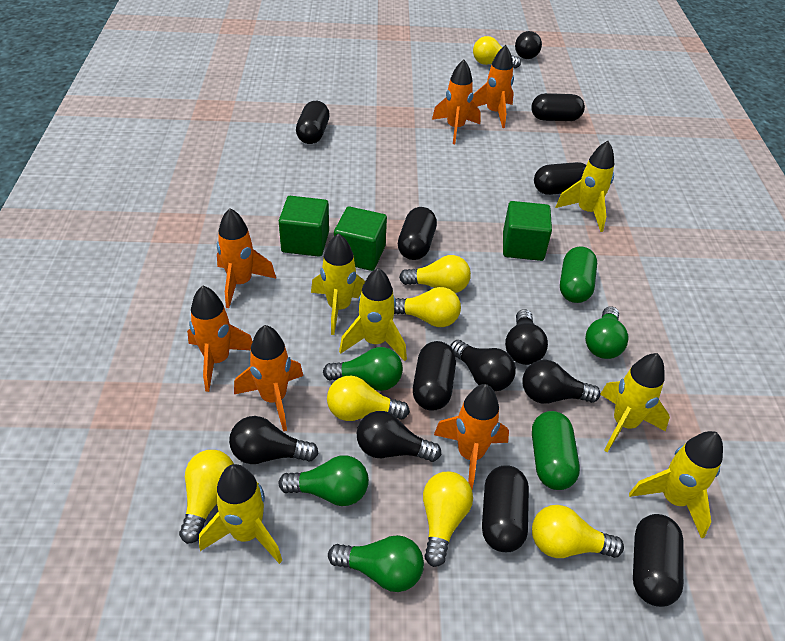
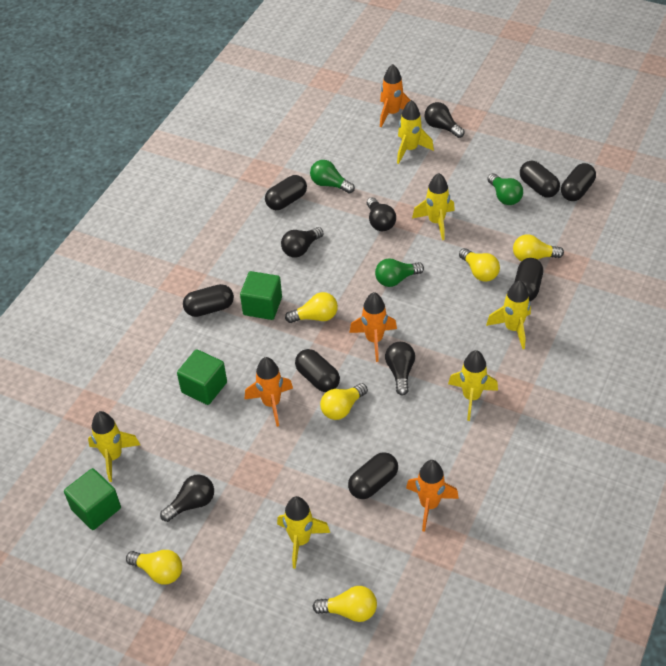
black light bulb: [229,416,318,464] [357,411,441,462] [450,340,516,391] [505,309,548,365] [515,31,542,59] [523,360,601,404] = 6 -> [160,474,214,522] [281,227,323,257] [367,197,396,231] [385,342,415,395] [425,102,465,138] = 5
green capsule: [532,411,580,490] [560,246,597,303] = 2 -> none = 0
green light bulb: [278,456,369,506] [323,347,403,391] [328,535,424,592] [585,306,629,359] = 4 -> [310,160,355,194] [375,258,424,287] [487,173,523,205] = 3
orange rocket: [187,286,253,392] [217,208,276,308] [234,325,303,431] [432,60,481,144] [434,384,509,489] [472,45,514,128] = 6 -> [245,357,293,427] [349,292,397,362] [380,64,411,127] [406,460,459,532] = 4
yellow light bulb: [179,450,234,544] [327,376,410,421] [394,287,461,327] [399,255,471,293] [423,472,473,567] [473,36,521,68] [532,505,624,558] = 7 -> [126,550,182,585] [285,292,338,323] [312,586,377,622] [320,383,368,420] [459,248,500,282] [513,234,564,261] = 6

